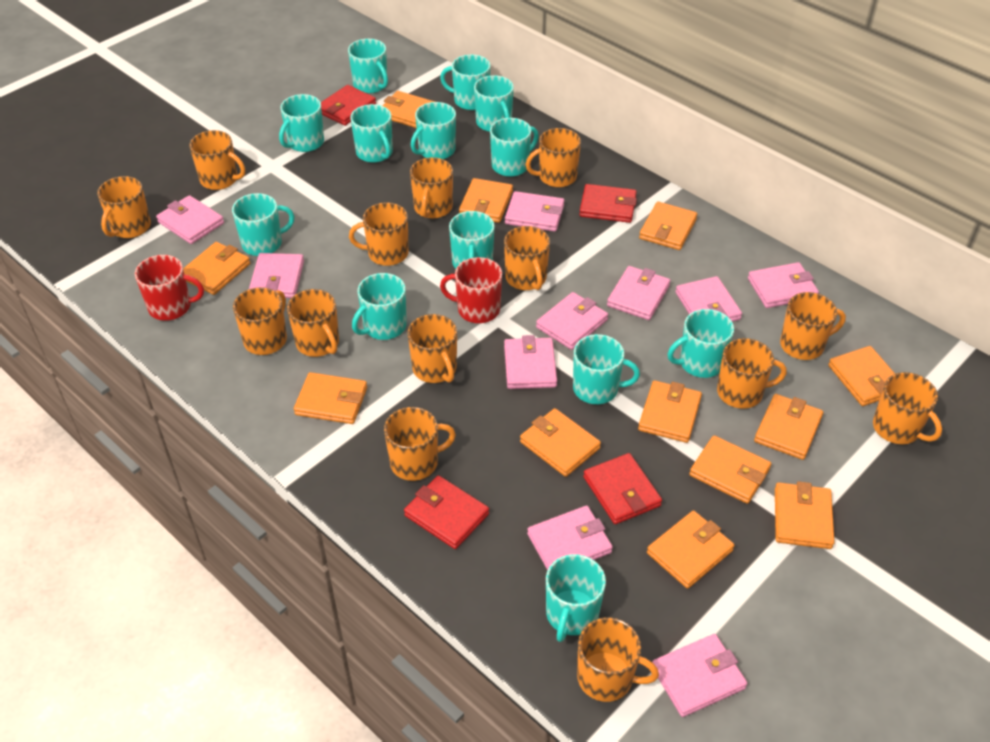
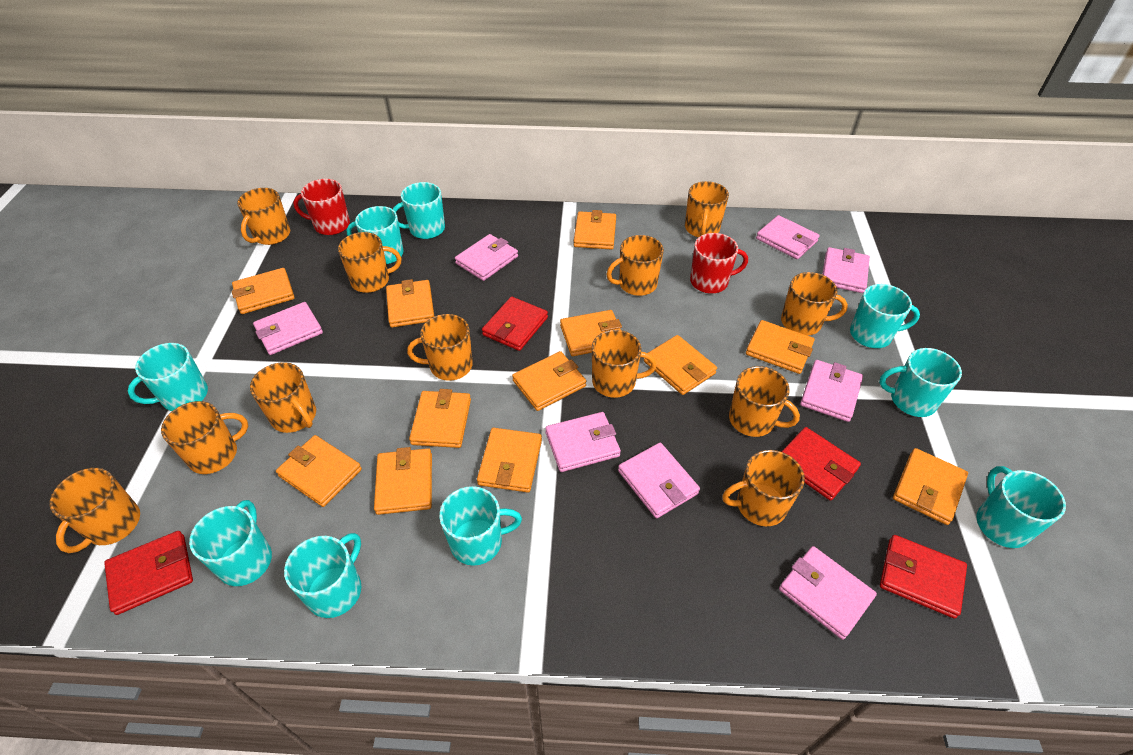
orange mug: [97,176,151,238] [189,130,245,190] [233,287,287,355] [287,289,339,357] [349,202,409,266] [384,407,456,481] [407,314,457,383] [410,157,453,218] [504,226,550,290] [526,128,581,187] [577,617,659,702] [717,338,787,409] [780,292,846,360] [873,372,942,444] = 14 -> [50,468,140,553] [161,401,248,474] [237,188,290,245] [250,362,316,433] [338,232,401,293] [407,314,473,381] [592,330,657,398] [606,235,664,296] [685,181,729,237] [722,450,805,526] [729,366,800,437] [781,272,848,336] = 12
pink wallet: [156,195,224,244] [249,253,304,298] [504,335,557,389] [505,191,565,232] [527,506,613,570] [536,292,608,350] [607,266,670,320] [652,634,747,717] [675,276,742,322] [748,262,819,308] = 10 -> [253,302,323,355] [455,234,518,281] [545,412,621,472] [618,443,700,518] [756,215,820,259] [779,546,877,640] [800,360,863,422] [822,247,870,293] = 8
turquoise mug: [232,193,295,256] [279,94,324,152] [348,39,388,93] [350,104,393,163] [352,273,407,340] [411,102,456,159] [440,55,491,110] [449,211,495,268] [474,75,514,132] [490,118,539,177] [546,554,606,642] [573,334,640,404] [668,309,734,378] = 13 -> [128,343,208,411] [189,500,272,586] [284,533,362,618] [347,206,403,264] [393,182,445,239] [439,486,522,566] [850,284,920,348] [879,348,962,417] [976,466,1066,548] = 9

